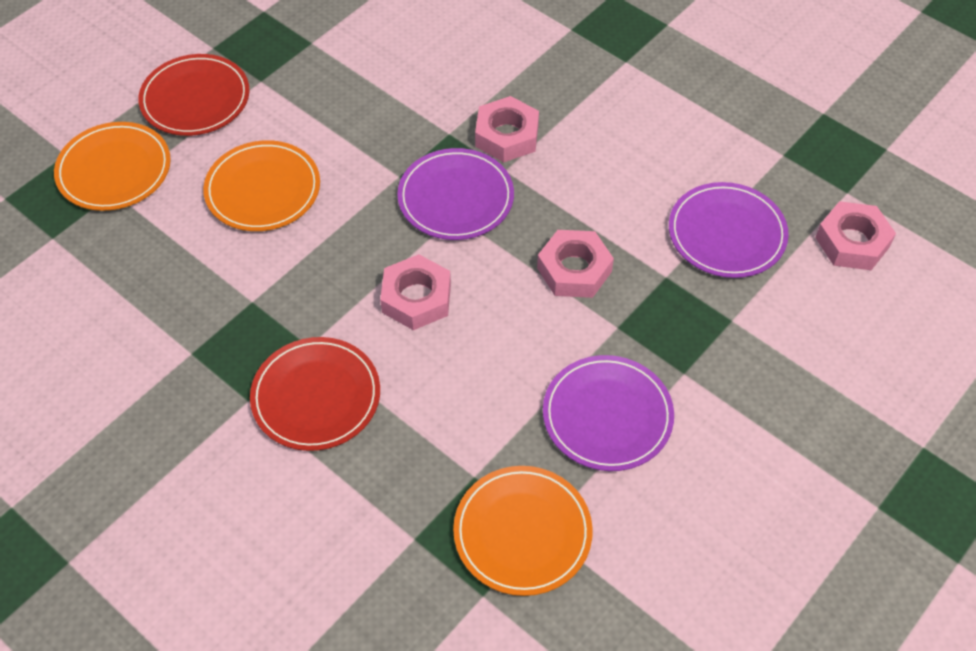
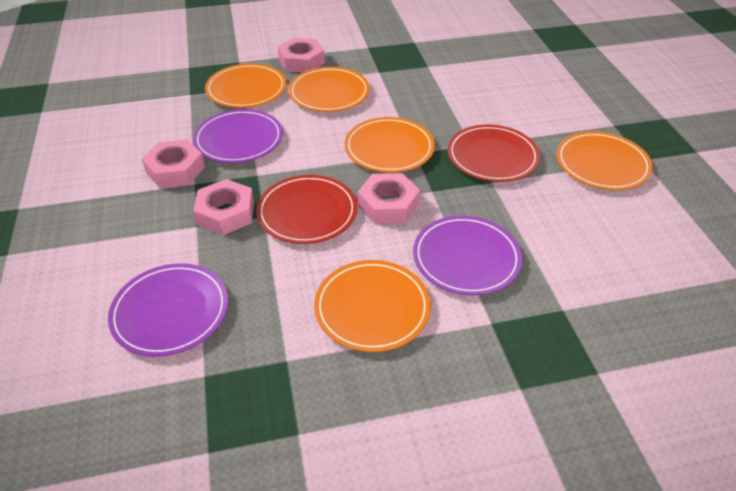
orange plate: [54,122,171,211] [203,140,320,231] [453,466,593,596] = 3 -> [205,63,286,108] [288,67,370,112] [314,260,431,352] [345,117,435,173] [556,131,653,190] = 5

